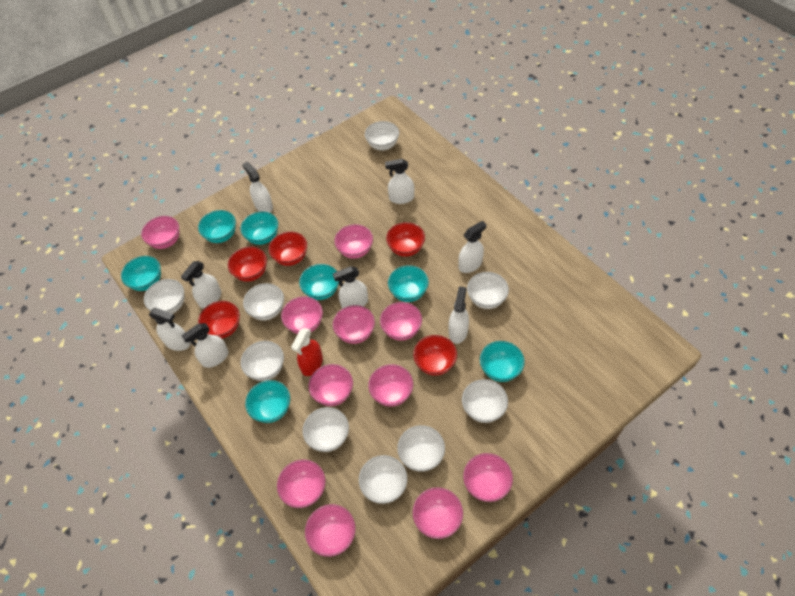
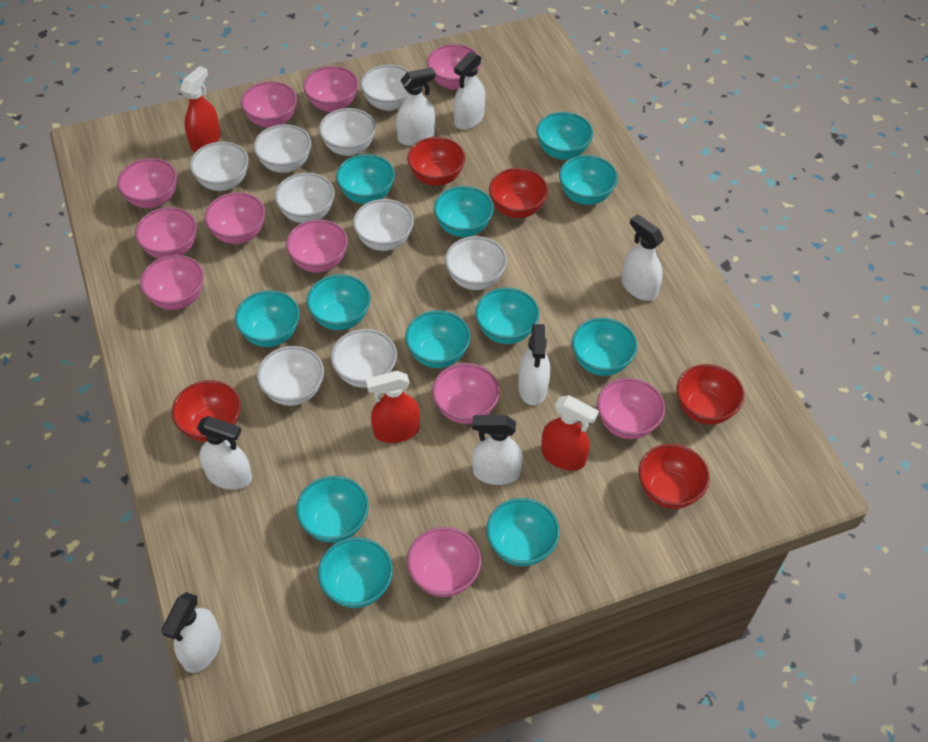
red spray bottle: [291,328,323,376] = 1 -> [180,66,221,152] [366,371,420,443] [541,395,599,471] = 3
turquoise bowl: [121,256,161,291] [198,210,236,243] [241,212,278,245] [245,380,290,423] [299,264,339,300] [388,265,429,302] [480,341,525,382] = 7 -> [235,290,300,347] [296,476,369,543] [307,274,371,330] [318,537,393,608] [336,154,395,204] [405,310,471,368] [434,186,494,237] [475,288,540,344] [486,498,560,566] [536,112,593,160] [559,155,618,205] [572,318,637,376] = 12
white spray bottle: [149,308,191,351] [181,261,221,309] [181,323,229,368] [242,162,273,213] [333,266,368,308] [385,159,414,204] [448,286,469,344] [459,221,486,273] = 8 -> [161,592,221,673] [197,416,252,490] [396,67,435,146] [454,52,485,130] [472,415,523,485] [518,324,550,405] [622,214,664,301] = 7

